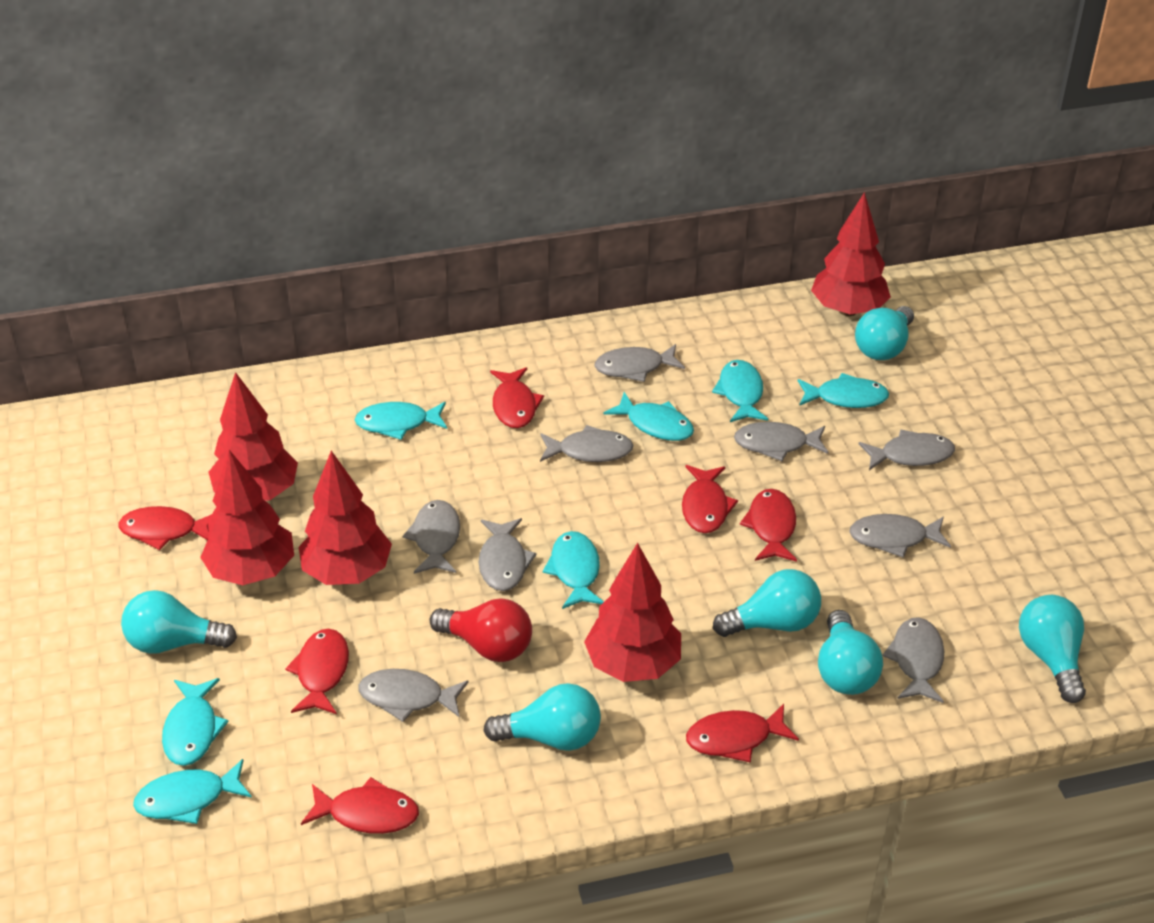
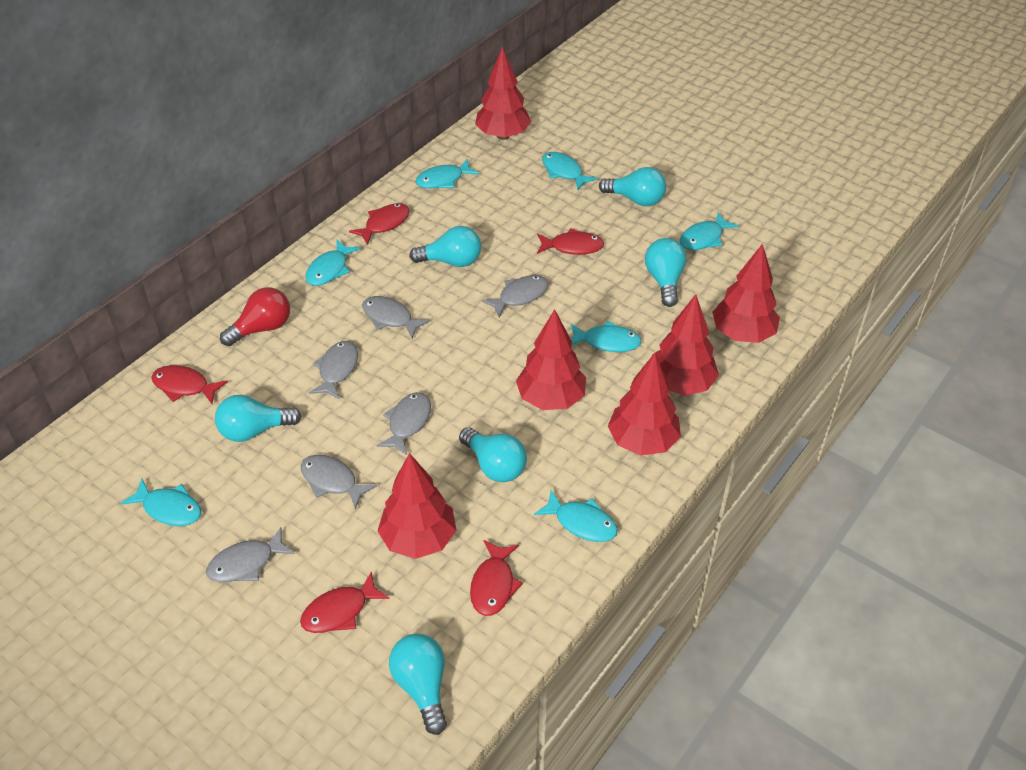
grey fish: [359,669,469,722] [403,500,460,574] [479,518,537,591] [540,425,634,462] [595,344,685,382] [734,422,829,461] [849,514,951,558] [859,429,955,470] [882,617,944,703] = 9 -> [206,527,295,582] [301,455,377,510] [309,341,358,399] [362,296,430,338] [376,392,431,455] [481,275,548,317] = 6
red fish: [118,506,212,550] [285,629,349,714] [301,777,419,834] [490,367,544,428] [682,465,738,533] [686,704,799,763] [740,489,797,562] = 7 -> [151,365,228,404] [300,571,390,633] [349,203,410,245] [470,540,523,616] [537,228,604,255] = 5
red tree: [200,450,294,585] [209,372,298,501] [299,451,392,585] [584,543,681,682] [811,192,891,316] = 5 -> [378,453,457,559] [475,47,531,140] [516,309,586,410] [608,353,681,456] [652,294,719,396] [712,243,780,343] = 6

